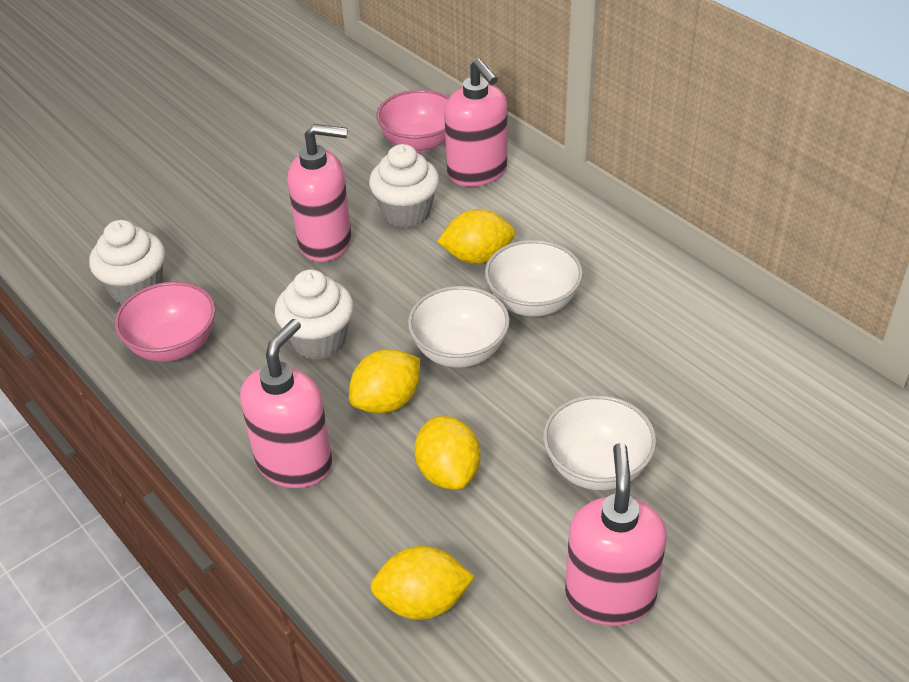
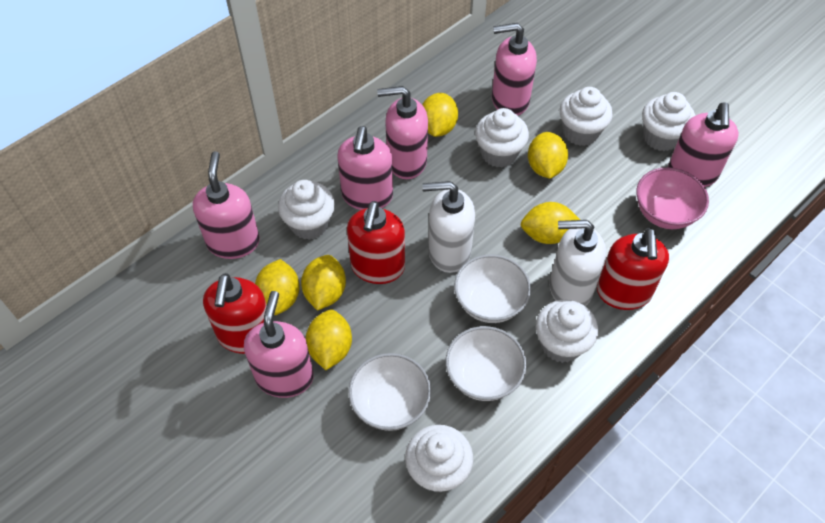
pink bowl: [114,281,216,362] [376,90,450,153] = 2 -> [636,167,709,229] = 1
pink soap dispenser: [240,319,333,488] [288,124,351,262] [444,58,507,187] [565,443,667,626] = 4 -> [193,151,260,259] [244,291,314,398] [337,126,393,210] [377,86,428,179] [492,23,537,116] [668,103,739,187] = 6
red soap dispenser: none = 0 -> [203,273,267,354] [347,201,405,284] [597,228,669,310] = 3
white cupcake: [89,220,165,305] [275,270,354,360] [369,144,439,228] = 3 -> [278,180,335,240] [405,425,473,493] [475,108,529,168] [536,300,598,363] [560,87,613,146] [642,92,695,151] = 6
white soap dispenser: none = 0 -> [423,181,475,273] [549,220,606,306] = 2
yellow lemon: [349,349,420,414] [370,546,475,620] [414,416,481,490] [437,209,515,264] = 4 -> [255,259,300,315] [301,255,346,311] [306,310,352,370] [422,93,458,137] [521,202,580,244] [528,132,568,179] = 6

